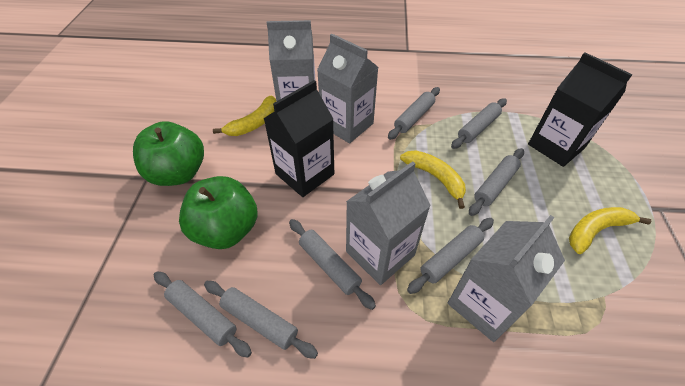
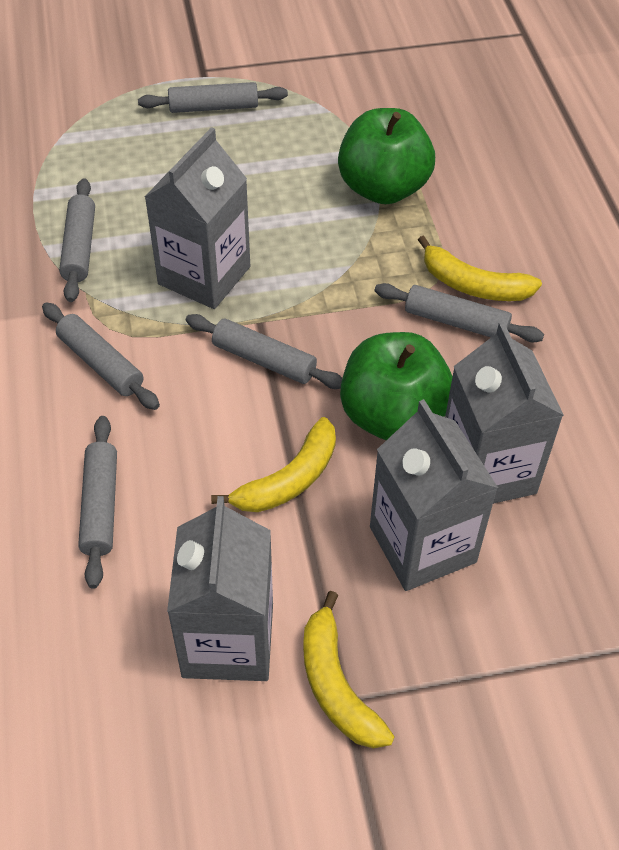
black carton: [263,80,334,197] [528,52,633,167] = 2 -> none = 0
grey rolling pin: [154,271,252,358] [204,281,318,359] [289,219,376,310] [388,87,440,140] [407,218,494,294] [451,98,507,149] [469,148,524,216] = 7 -> [42,302,160,410] [59,178,95,302] [78,416,117,589] [138,82,288,113] [186,314,342,389] [375,283,544,342] = 6

